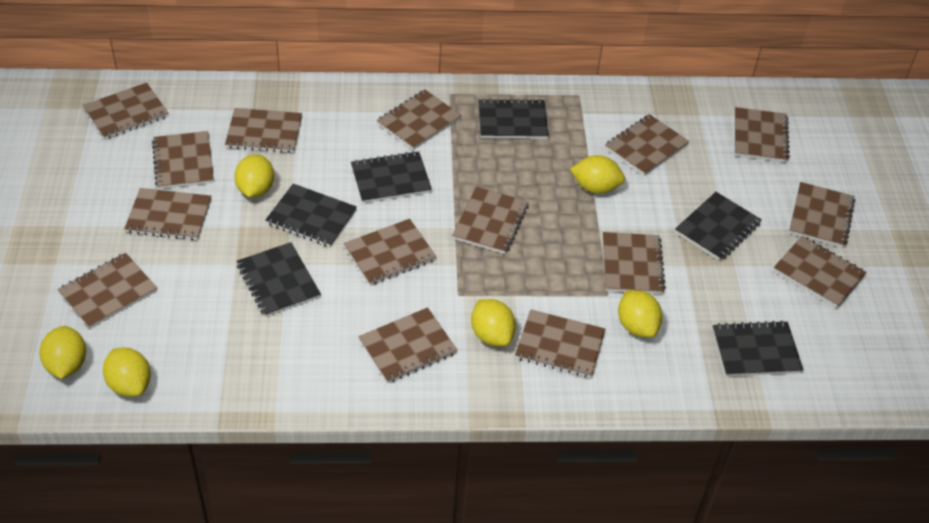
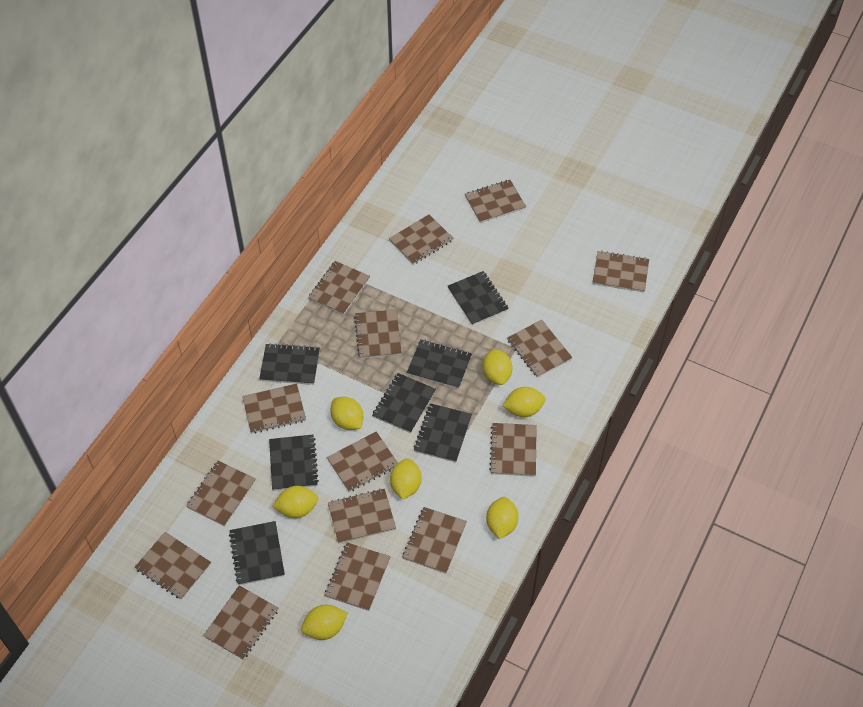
black notebook: [237,242,321,317] [265,184,357,247] [351,151,432,203] [478,98,549,139] [675,192,762,261] [712,320,804,377] = 6 -> [229,521,285,585] [259,343,320,385] [269,434,319,491] [372,373,436,433] [407,339,472,389] [413,403,472,462] [448,271,509,326] = 7
yellow lemon: [40,326,86,379] [103,348,151,397] [234,154,274,197] [471,299,516,346] [570,155,625,194] [618,290,662,337] = 6 -> [272,486,318,518] [301,605,348,640] [331,397,363,430] [390,459,422,499] [482,349,512,385] [486,497,519,539] [502,387,545,417] = 7

